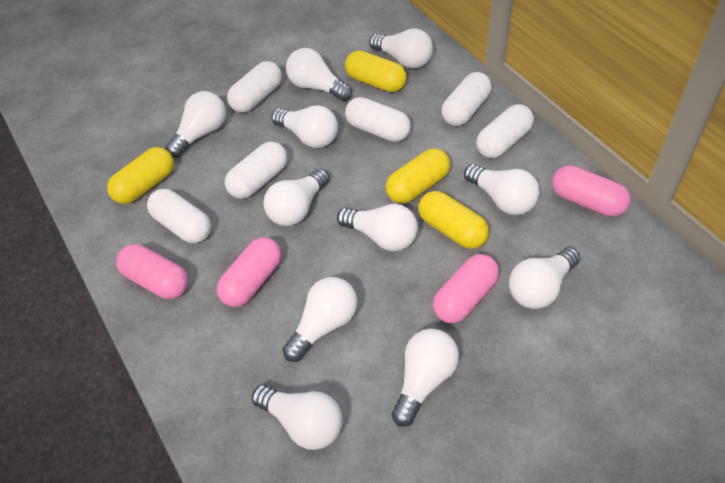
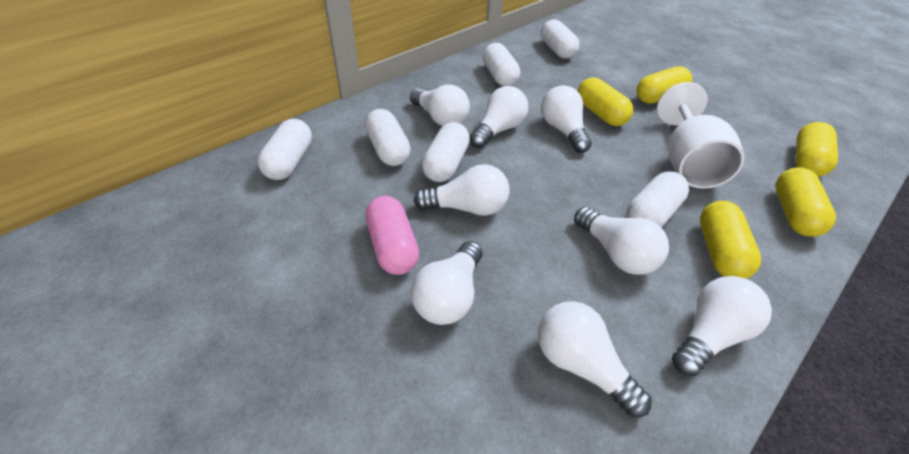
pink capsule: [116,244,188,299] [217,237,282,307] [433,254,499,323] [552,166,631,217] = 4 -> [365,196,419,275] = 1
white goblet: none = 0 -> [657,82,744,189] = 1
white light bulb: [165,91,226,158] [252,385,343,450] [263,168,330,226] [271,105,338,148] [282,277,358,362] [286,48,352,101] [337,204,418,251] [369,28,433,69] [391,329,459,427] [464,164,540,215] [509,247,580,309] = 11 -> [410,84,470,126] [411,241,482,325] [414,164,509,216] [469,86,528,148] [538,301,652,417] [541,85,592,153] [574,207,669,275] [672,276,772,376] = 8
yellow capsule: [107,147,174,204] [345,50,407,92] [386,148,450,204] [418,191,489,249] = 4 -> [578,77,633,126] [637,66,692,104] [700,201,761,279] [776,167,836,237] [796,122,838,177] = 5

